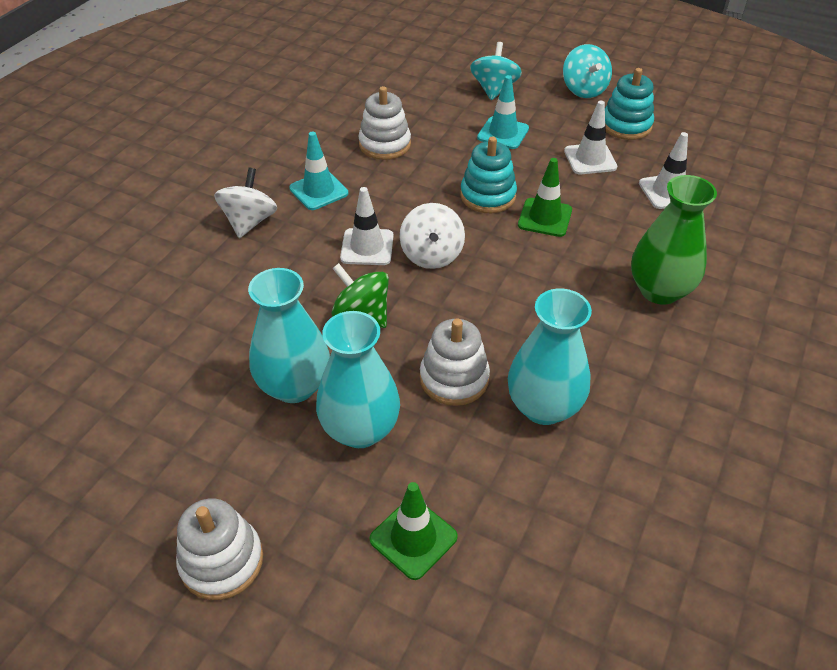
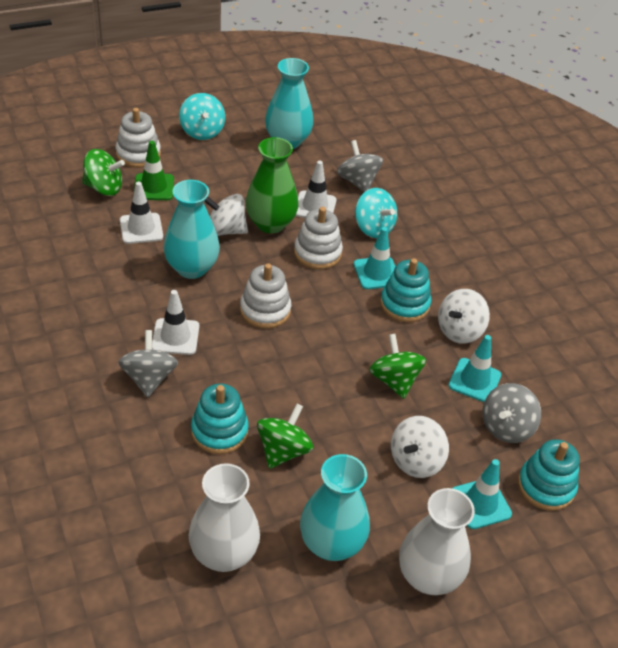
green spinning top: [331,263,389,328] = 1 -> [82,149,125,196] [257,403,313,469] [369,334,426,399] = 3
green traffic cone: [369,482,458,580] [518,158,572,237] = 2 -> [134,141,174,200] = 1
grey spinning top: none = 0 -> [118,330,178,397] [337,140,383,192] [483,383,541,443] = 3
turquoise stacking toy: [460,136,517,213] [605,68,654,140] = 2 -> [191,384,249,454] [380,258,432,322] [518,439,580,511] = 3
turquoise traffic cone: [289,131,348,210] [477,75,529,149] = 2 -> [354,227,396,289] [448,335,501,402] [452,459,512,529] = 3
white spinning top: [214,168,277,238] [400,203,465,269] = 2 -> [204,194,248,236] [391,416,449,478] [438,289,490,344] = 3
white vase: none = 0 -> [189,463,260,572] [399,488,475,595] = 2

